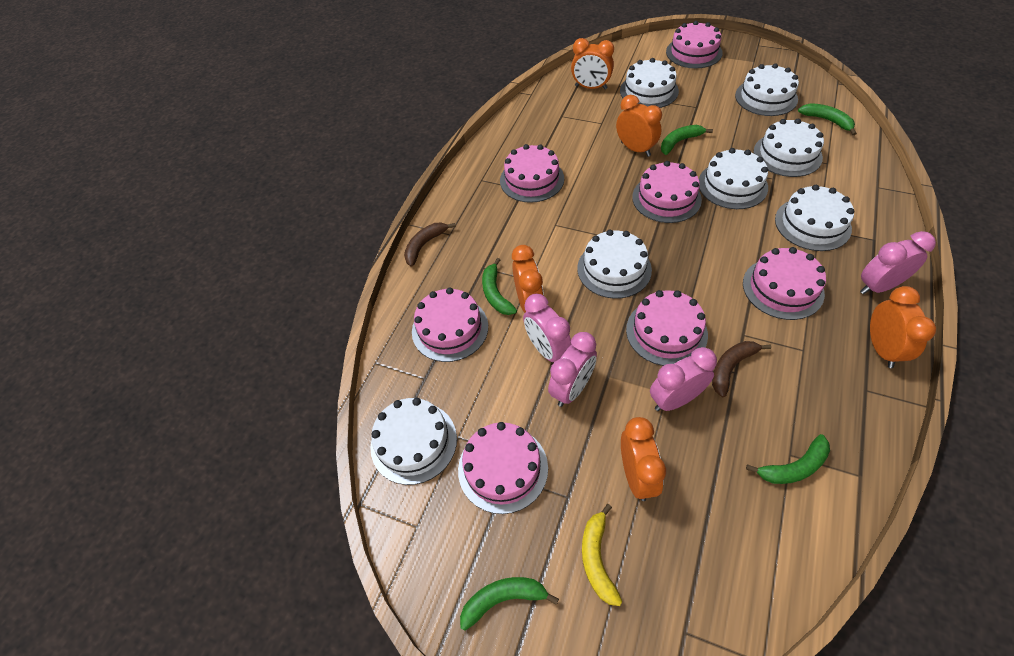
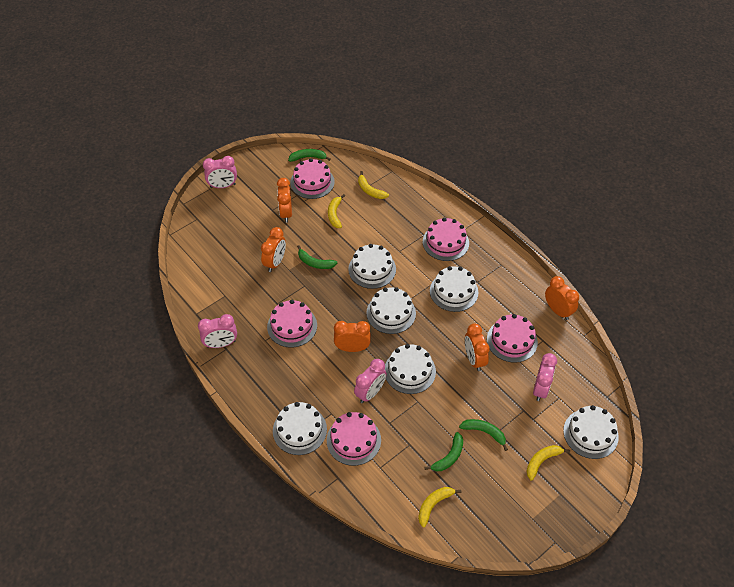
brown banana: [404,222,456,267] [712,341,771,397] = 2 -> none = 0
green banana: [460,577,559,631] [482,258,517,315] [661,125,713,155] [746,434,830,484] [798,103,857,136] = 5 -> [288,149,331,162] [297,245,337,269] [424,432,463,471] [459,419,508,451] = 4
pink cake: [412,288,488,362] [458,422,548,514] [500,144,564,203] [626,290,708,366] [632,161,702,223] [666,21,723,68] [743,247,826,320] = 7 -> [267,300,317,348] [290,158,335,199] [327,412,381,466] [423,218,469,261] [487,314,538,363] = 5
white cake: [370,398,457,485] [577,230,652,299] [620,58,679,108] [699,148,768,209] [735,64,799,116] [753,119,824,177] [775,185,855,251] = 7 -> [273,402,327,455] [348,244,396,289] [366,287,416,334] [385,344,436,394] [430,266,478,312] [563,405,619,459] = 6
yellow banana: [582,504,622,606] = 1 -> [328,194,345,228] [358,171,389,199] [418,487,461,527] [526,445,570,481] = 4

